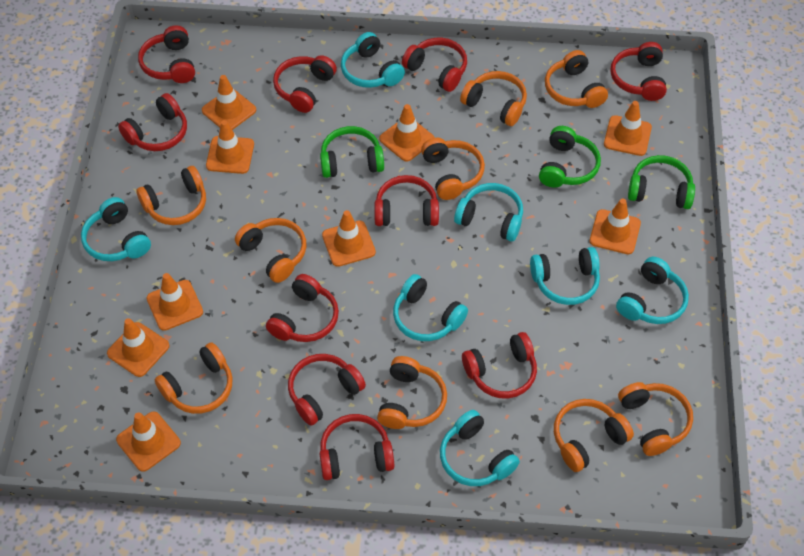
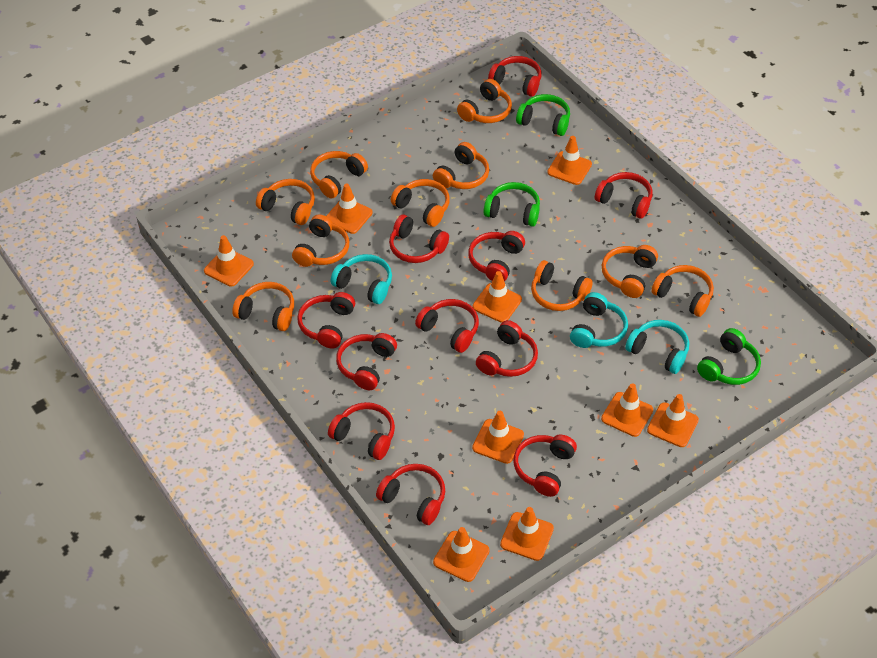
orange headphones: [136,166,206,225] [155,342,233,414] [235,218,307,283] [377,356,447,429] [421,138,485,200] [460,71,527,126] [545,50,608,108] [554,399,634,472] [618,382,693,456] = 9 -> [232,282,294,331] [256,179,315,225] [292,214,349,267] [310,151,368,199] [391,179,450,227] [433,142,489,189] [457,79,512,123] [531,260,593,311] [602,245,658,298] [651,265,714,317] = 10
red headphones: [118,93,187,151] [138,25,195,83] [266,274,339,342] [273,55,337,113] [288,354,366,426] [319,414,394,480] [375,175,439,226] [402,38,467,92] [462,332,537,398] [610,42,667,101] = 10 -> [297,292,355,348] [328,402,395,460] [336,333,397,390] [376,464,445,525] [389,215,449,263] [415,299,479,353] [468,231,525,281] [476,320,538,377] [488,56,542,97] [513,435,577,497] [595,172,653,219] = 11
turquoise headphones: [81,197,151,261] [341,32,405,88] [393,274,468,341] [440,410,520,486] [454,183,523,241] [530,247,600,305] [616,257,689,324] = 7 -> [331,254,392,304] [570,292,628,348] [625,320,689,374] = 3

